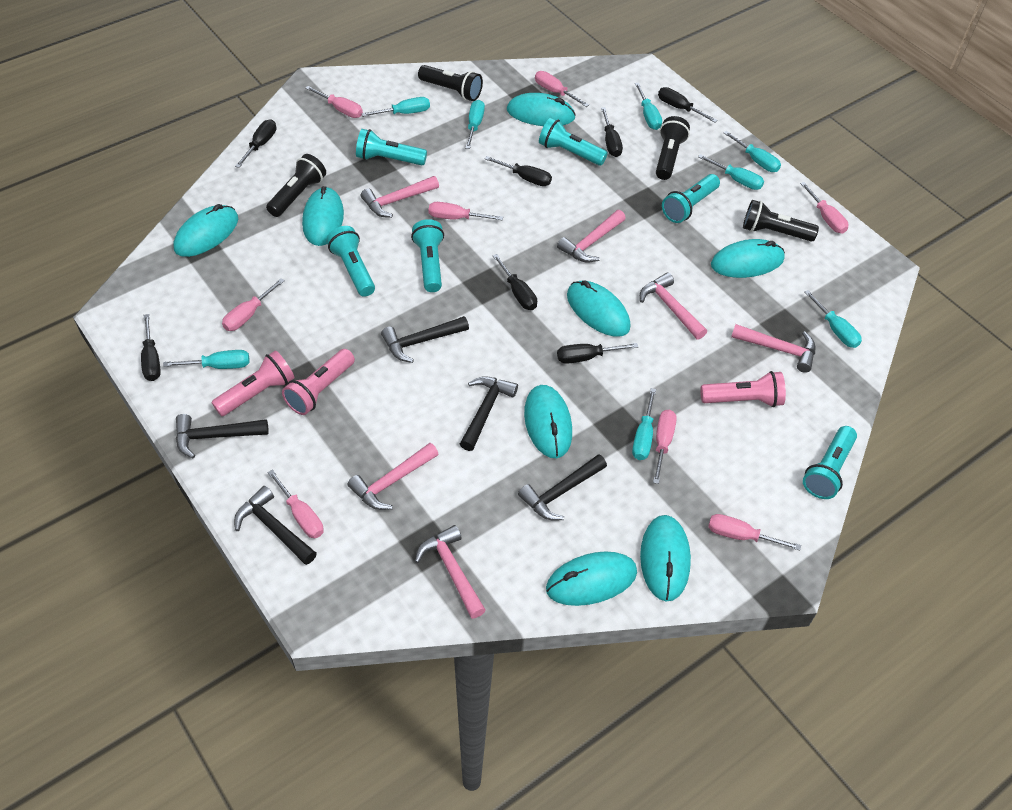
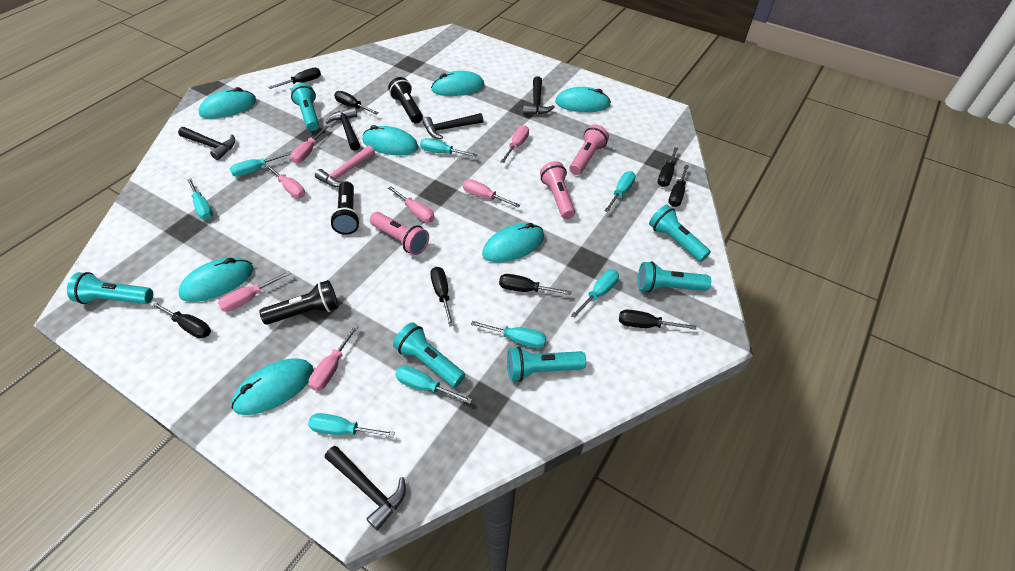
black flashlight: [266,154,326,217] [418,65,483,101] [656,116,690,180] [743,200,819,241] = 4 -> [260,280,338,325] [330,181,360,235] [388,77,423,123] = 3
black screwdriver: [141,314,161,381] [235,120,276,168] [485,156,552,186] [493,254,537,310] [557,343,638,364] [601,107,623,157] [658,87,718,123] = 7 -> [150,301,211,338] [268,68,321,89] [334,91,378,115] [430,267,454,327] [499,274,572,295] [619,309,696,330] [658,147,678,187] [668,165,689,207] = 8
pink hammer: [347,443,438,510] [361,176,439,218] [415,525,486,619] [557,210,626,263] [640,272,707,340] [731,324,815,373] = 6 -> [315,145,375,187] = 1
pink screwdriver: [222,278,285,331] [267,469,324,538] [305,86,363,118] [429,202,503,220] [535,71,589,107] [653,410,677,484] [708,514,801,551] [800,182,848,234] = 8 -> [218,271,291,312] [265,164,305,198] [290,125,329,163] [308,324,359,391] [388,186,434,223] [463,179,520,207] [500,125,529,163] = 7
turquoise mouse: [174,204,238,257] [302,186,344,246] [507,93,576,126] [524,385,572,458] [546,551,637,606] [567,280,631,336] [640,515,691,602] [711,239,785,278] = 8 -> [178,257,253,302] [199,87,256,119] [231,358,314,415] [363,125,419,155] [431,71,484,96] [482,223,544,263] [555,87,611,112] = 7

